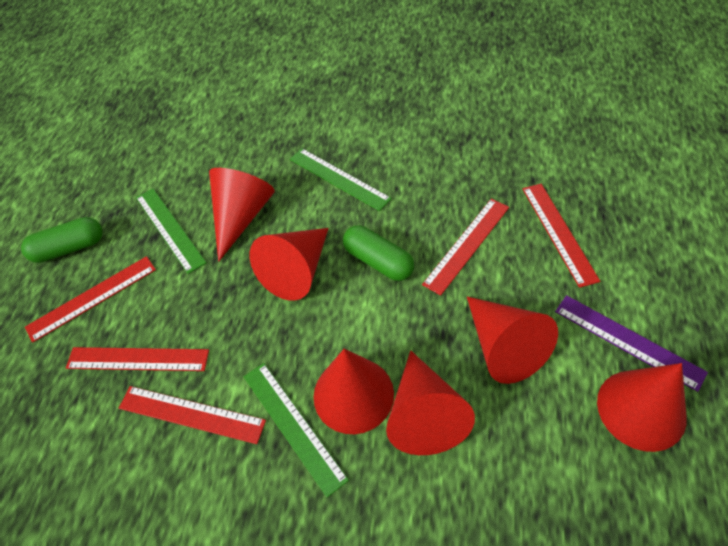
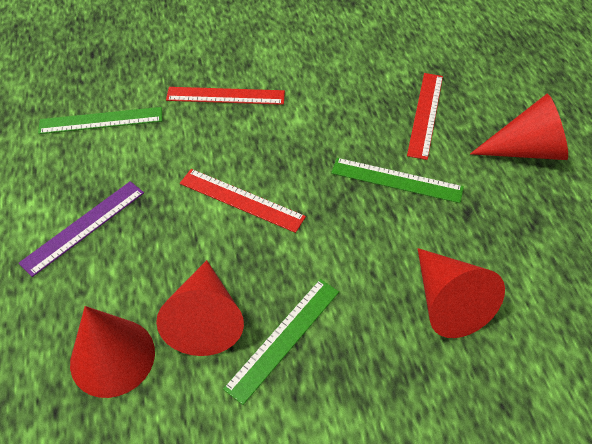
green capsule: [21,217,103,263] [343,225,414,281] = 2 -> none = 0
red cone: [209,168,275,262] [250,228,329,301] [313,349,394,434] [386,350,475,455] [467,296,558,384] [597,363,687,452] = 6 -> [70,306,155,398] [156,260,244,356] [417,248,505,338] [470,94,568,160] = 4
red ruler: [25,256,156,343] [66,347,209,371] [119,386,266,444] [422,198,509,296] [523,184,600,288] = 5 -> [166,87,285,105] [180,169,306,233] [407,73,443,160] = 3

